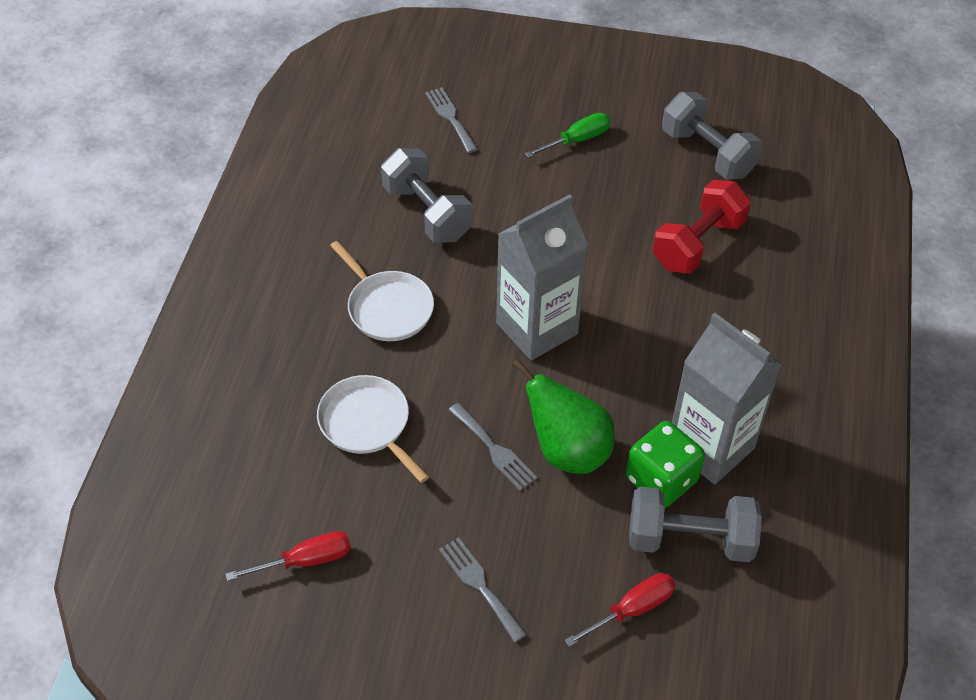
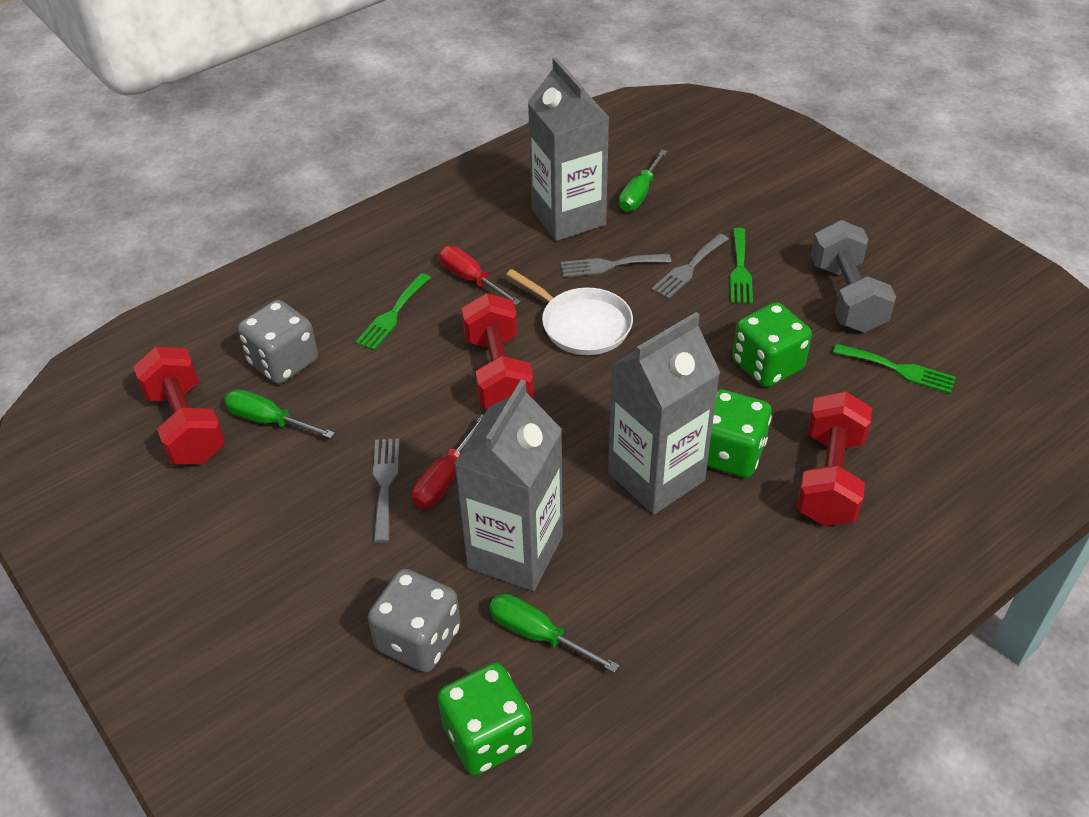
green dice: [626,421,705,508] = 1 -> [437,663,532,775] [707,389,772,478] [732,302,812,387] = 3
green fork: none = 0 -> [355,273,431,350] [730,228,753,304] [833,344,956,394] = 3
green pear: [512,358,615,474] = 1 -> none = 0
green screwdriver: [525,113,611,158] = 1 -> [224,389,335,439] [489,594,619,673] [619,150,668,212] = 3
grey carton: [496,194,588,361] [672,313,782,484] = 2 -> [454,380,563,591] [528,57,610,241] [608,312,720,515] = 3
grey dice: none = 0 -> [238,300,318,384] [368,569,461,672] = 2
grey dumbbell: [381,148,472,243] [629,487,762,562] [662,92,763,180] = 3 -> [811,220,896,333] = 1
red dumbbell: [653,180,751,274] = 1 -> [133,346,225,464] [462,293,534,409] [796,391,872,526] = 3
white pan: [317,375,429,483] [330,241,434,341] = 2 -> [506,269,633,355] = 1

